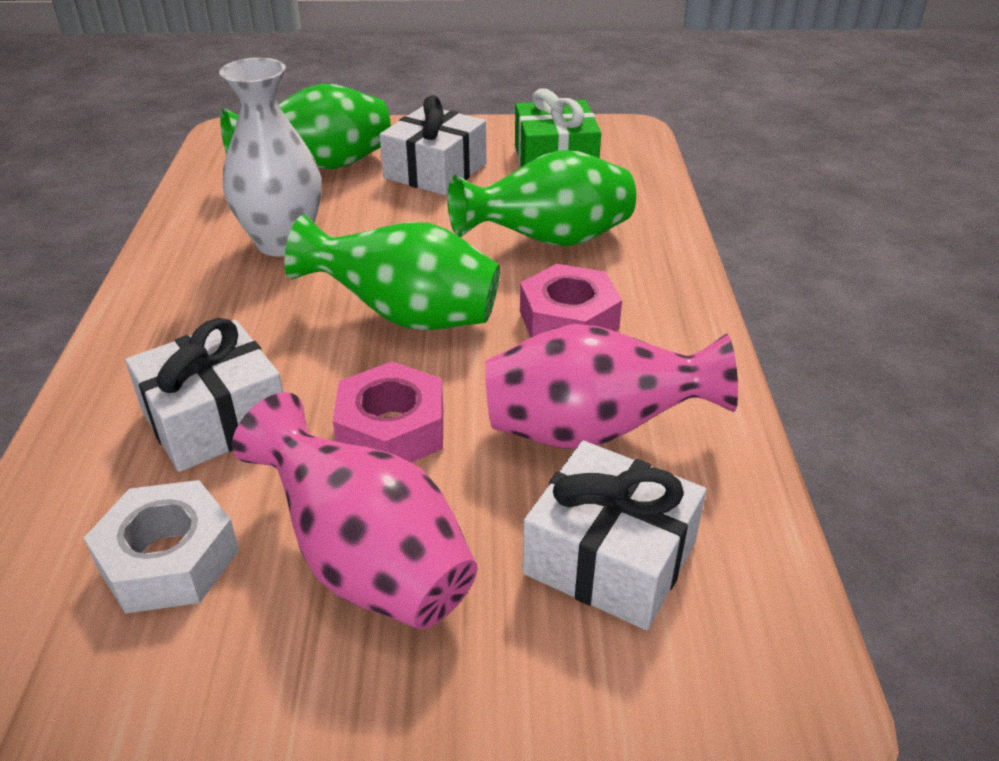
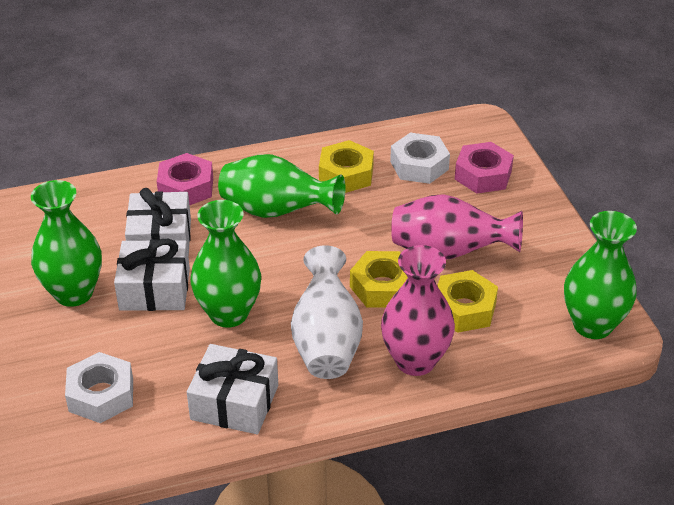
green gift: [515,88,601,167] = 1 -> none = 0
green vase: [220,83,391,169] [284,215,500,330] [448,150,636,246] = 3 -> [31,180,102,307] [190,200,261,328] [218,154,345,218] [564,211,637,339] = 4
white nut: [84,480,239,614] = 1 -> [65,352,133,423] [390,133,450,184] = 2
yellow nut: none = 0 -> [319,140,374,193] [350,251,408,308] [437,270,498,333] = 3

